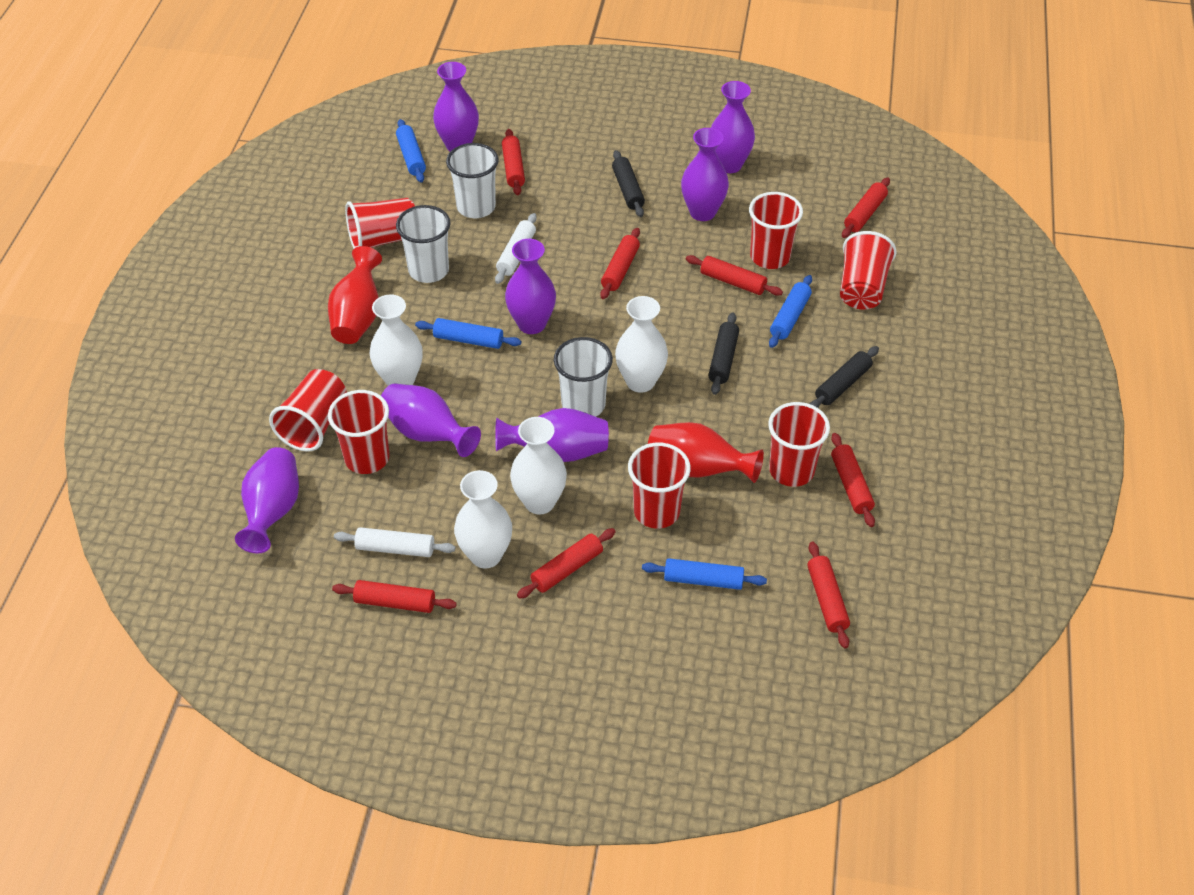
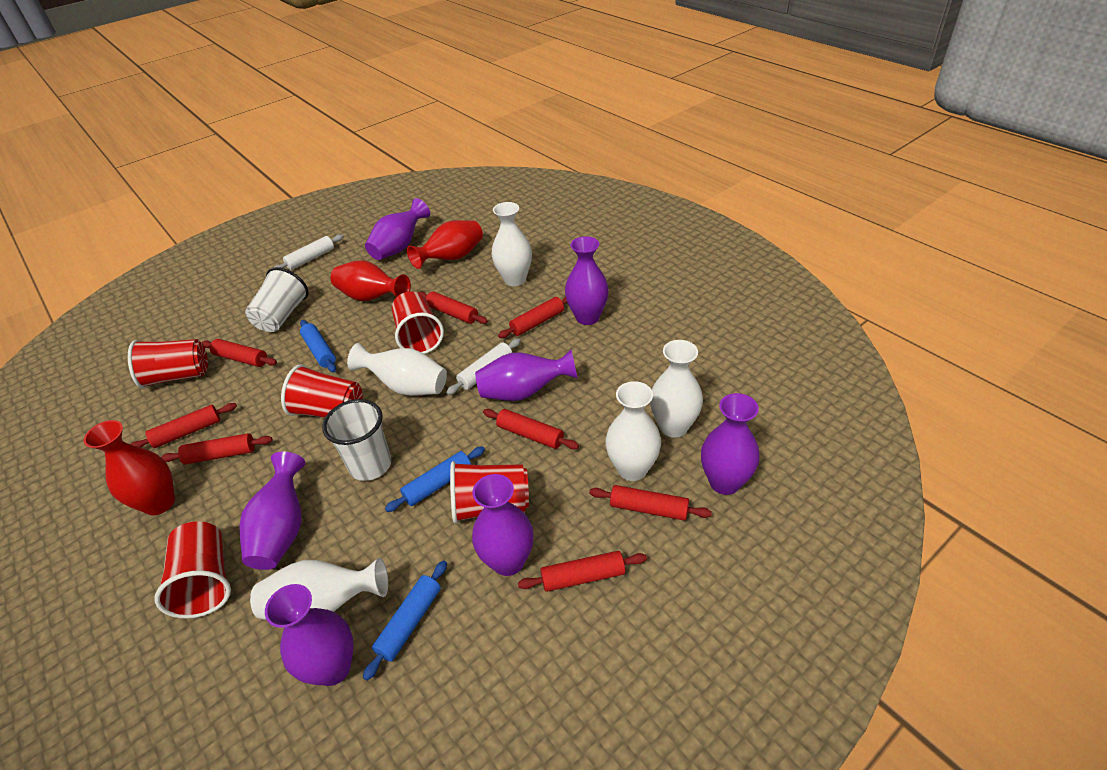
black rolling pin: [612,150,645,217] [708,312,739,395] [810,346,879,408] = 3 -> none = 0
blue rolling pin: [396,119,426,182] [415,318,521,349] [642,558,767,590] [769,275,812,348] = 4 -> [300,320,336,372] [363,560,447,681] [385,446,485,512] = 3
red cup: [269,369,347,452] [328,390,390,474] [345,198,415,249] [628,443,691,529] [749,192,803,269] [768,402,830,487] [840,231,897,309] = 7 -> [128,339,208,389] [154,521,231,619] [281,364,362,418] [392,291,444,354] [450,461,529,523] = 5
red vase: [328,246,382,344] [648,422,764,483] = 2 -> [84,420,175,515] [330,261,411,301] [407,220,483,269] = 3
white cup: [396,205,450,283] [446,143,499,218] [554,337,613,417] = 3 -> [245,267,309,332] [322,399,391,481] = 2
white vase: [370,295,423,386] [454,470,512,568] [510,417,567,515] [615,296,668,393] = 4 -> [250,558,388,620] [347,343,447,396] [491,202,532,286] [605,381,661,481] [650,340,703,438] = 5

